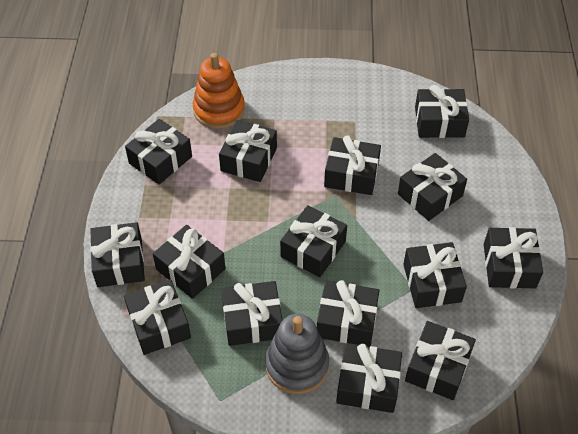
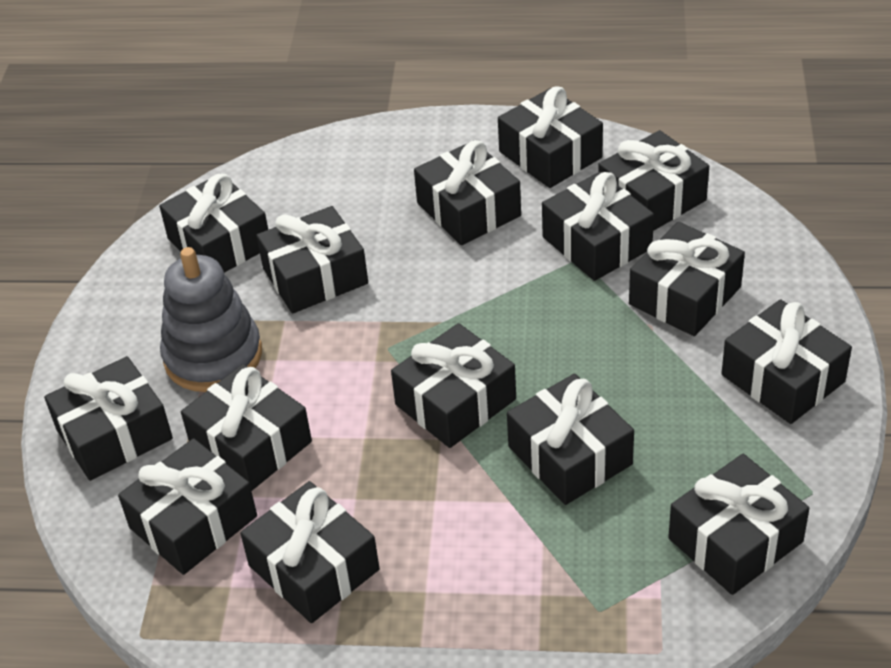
orange stacking toy: [193,53,245,129] = 1 -> none = 0

